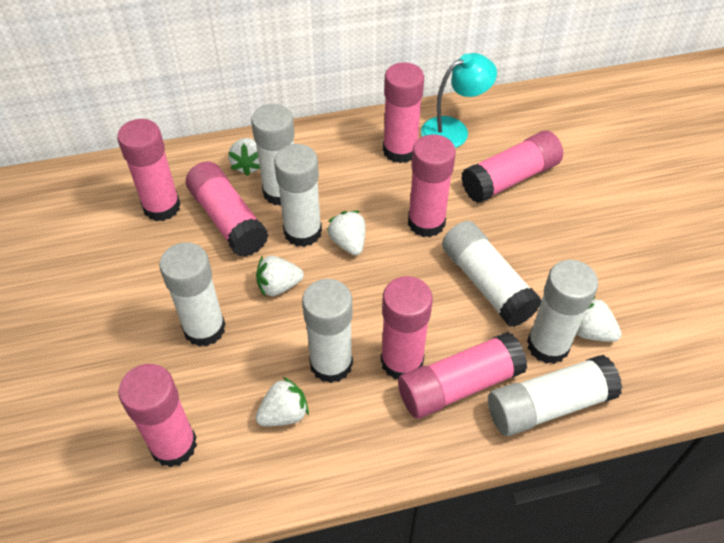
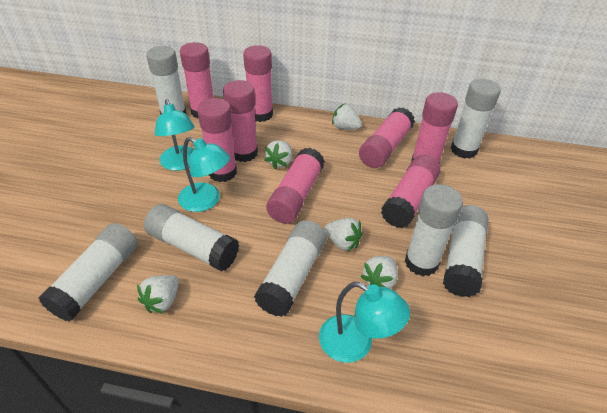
turquoise lamp: [421,53,497,148] = 1 -> [155,99,195,171] [178,137,230,212] [319,282,410,363] = 3

